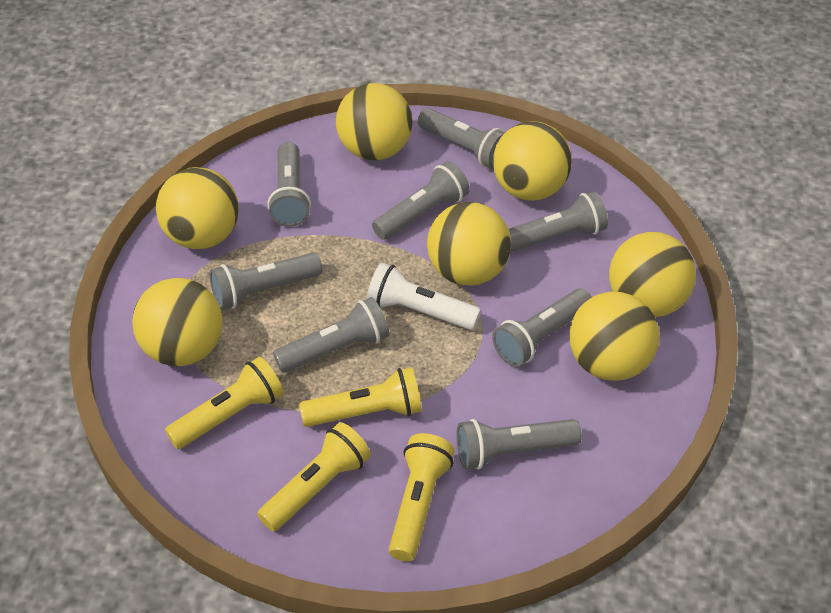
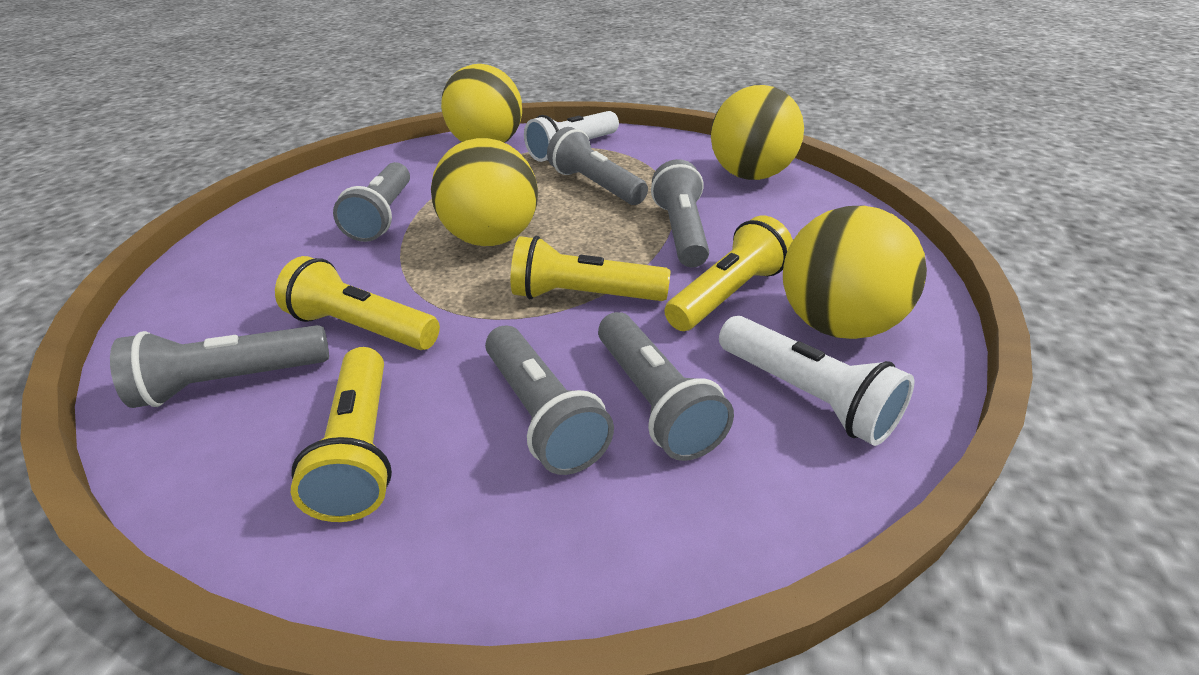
grey flashlight: [210,253,322,310] [268,142,311,227] [273,297,390,373] [372,161,470,240] [418,108,505,169] [456,419,582,470] [492,288,592,367] [509,191,608,253] = 8 -> [110,325,329,408] [333,162,410,242] [485,326,614,475] [547,127,648,205] [598,312,734,461] [651,159,709,267] = 6
white flashlight: [367,263,481,330] = 1 -> [524,111,619,162] [719,316,915,446] = 2
yellow ball: [132,278,223,366] [156,167,239,249] [336,83,412,160] [427,202,511,286] [493,121,572,201] [569,292,659,381] [609,232,696,317] = 7 -> [431,138,538,246] [441,64,522,143] [711,85,804,180] [783,205,927,339] = 4

